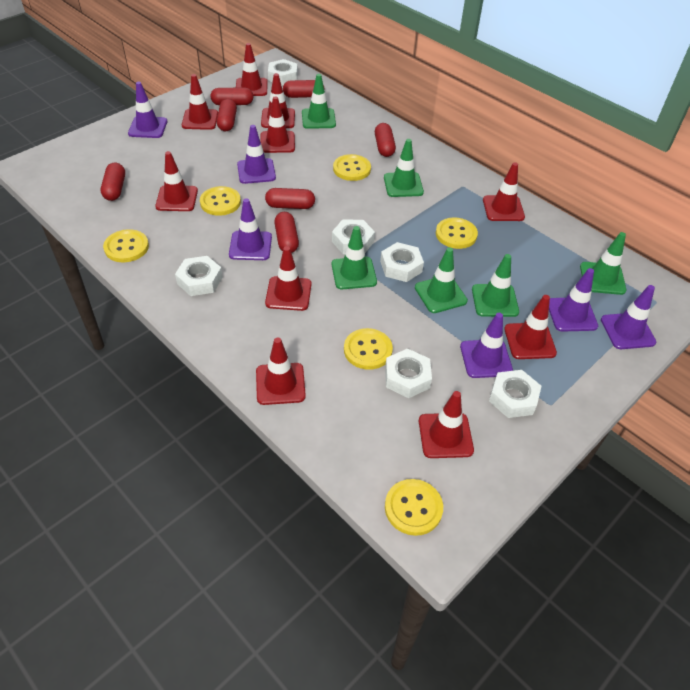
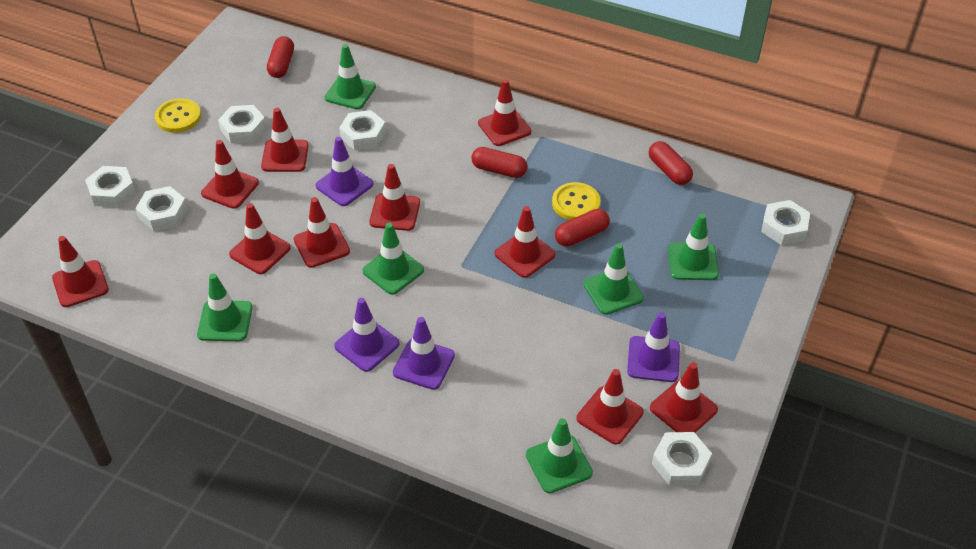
purple traffic cone: [128,82,167,138] [229,198,272,260] [237,125,276,184] [460,313,513,378] [549,268,598,332] [601,285,656,349] = 6 -> [315,137,373,206] [334,298,400,372] [393,317,455,390] [627,312,680,382] = 4
red capsule: [101,162,125,201] [211,87,253,105] [217,99,237,131] [265,188,315,209] [274,212,299,253] [283,80,324,98] [375,123,396,157] = 7 -> [267,36,294,78] [471,147,527,178] [555,209,610,247] [649,141,693,185] = 4
yellow button: [103,229,149,262] [200,186,241,216] [333,154,371,181] [344,328,393,370] [385,479,443,536] [436,218,478,249] = 6 -> [155,98,201,133] [552,182,600,220] = 2

